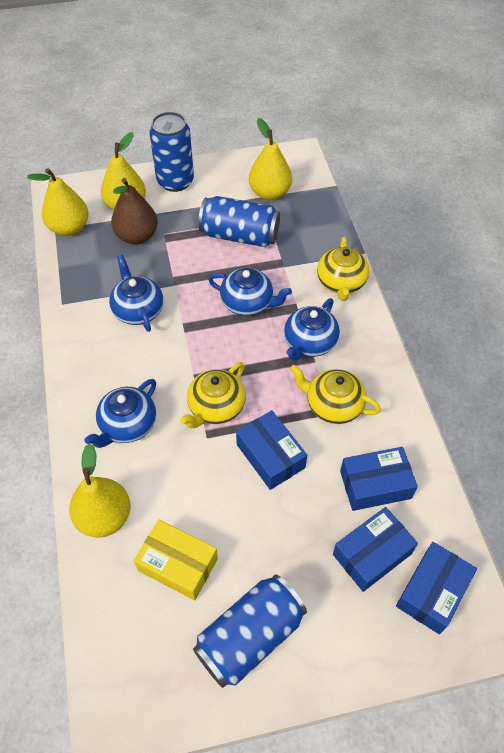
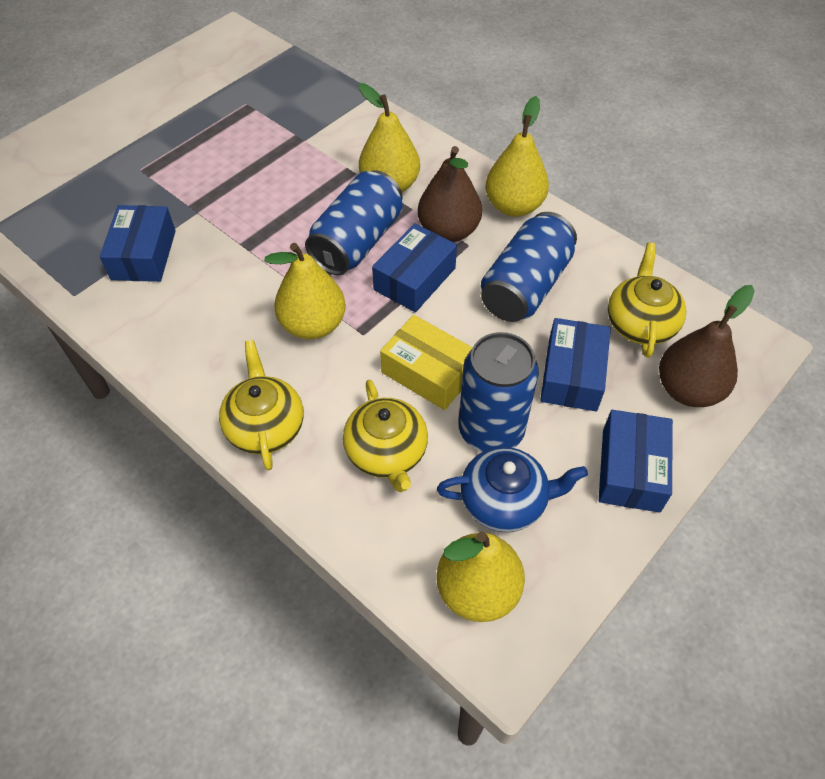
blue teapot: [84,379,156,448] [109,255,163,332] [208,268,292,316] [284,298,340,361] = 4 -> [437,447,588,532] = 1
brown pear: [111,178,158,244] = 1 -> [418,146,482,242] [659,285,755,407] = 2

